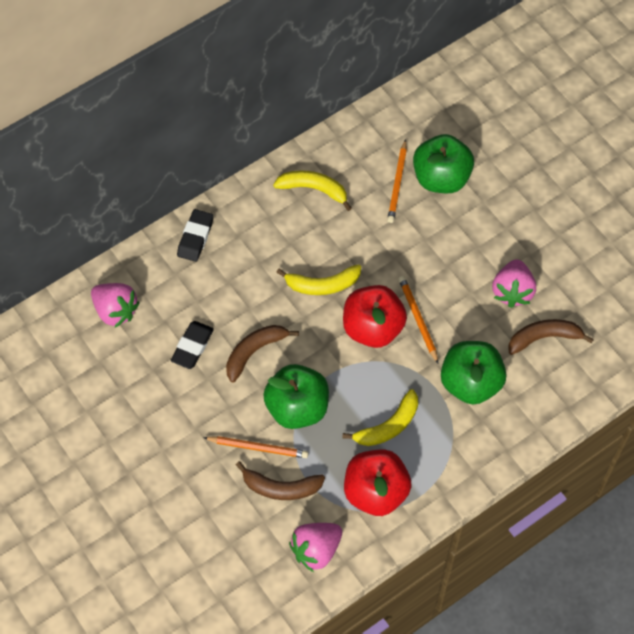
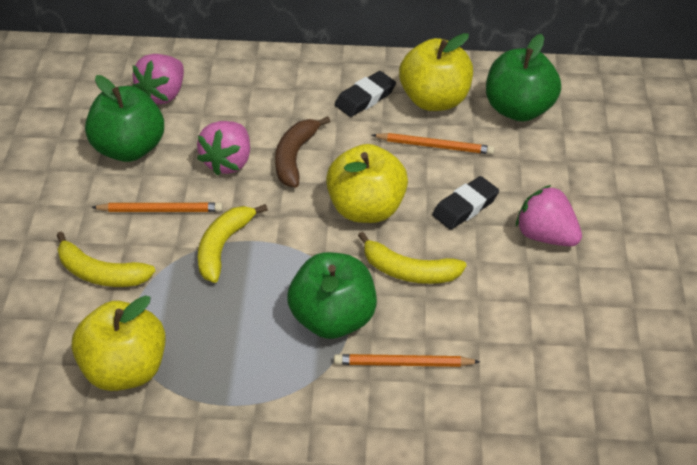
brown banana: [226,325,299,383] [236,461,325,500] [508,319,594,355] = 3 -> [275,116,330,188] = 1
red apple: [343,285,407,348] [344,450,412,516] = 2 -> none = 0
yellow apple: none = 0 -> [72,296,166,391] [326,144,408,223] [399,33,473,111] = 3

